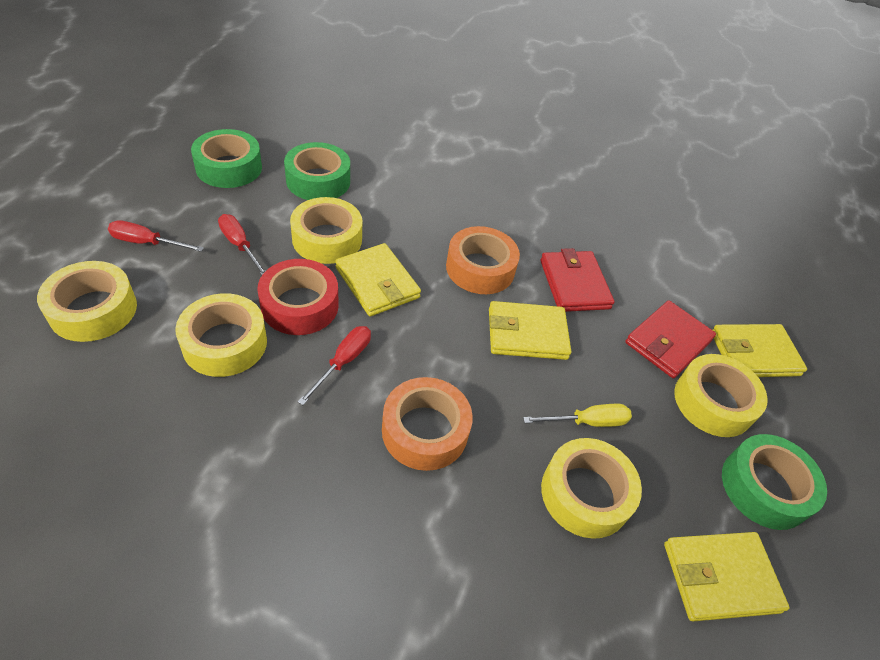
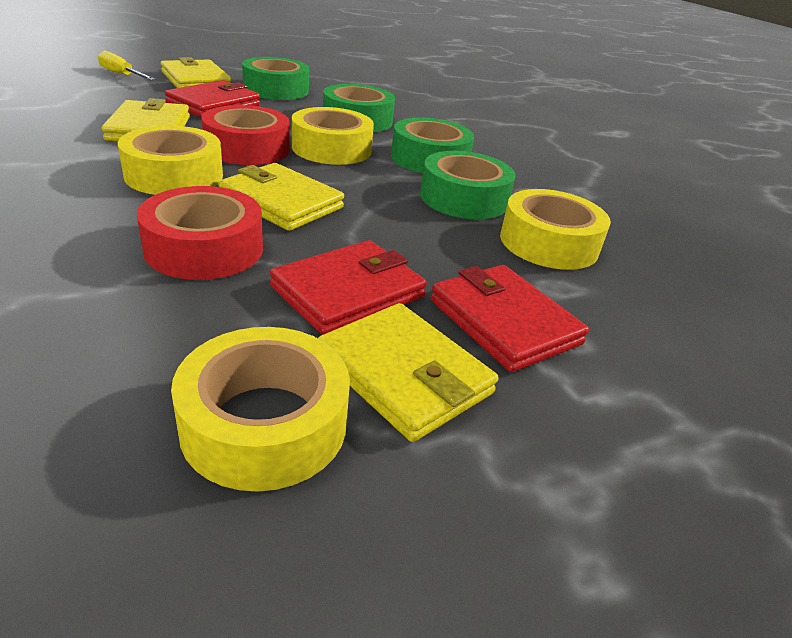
green tape: [191,129,262,188] [284,142,350,200] [722,434,827,530] = 3 -> [242,57,309,100] [323,84,395,132] [391,117,474,173] [420,151,516,219] = 4
orange tape: [382,377,473,471] [446,226,520,294] = 2 -> none = 0
red screwdriver: [108,220,204,252] [218,214,266,275] [298,326,371,405] = 3 -> none = 0
red tape: [257,259,339,335] = 1 -> [137,186,263,280] [202,105,289,165] = 2
red wallet: [540,248,615,312] [625,300,716,378] = 2 -> [165,80,260,118] [270,240,427,335] [430,265,589,372] = 3
yellow tape: [37,261,137,342] [175,293,267,377] [290,197,362,264] [541,438,642,539] [674,354,768,437] = 5 -> [117,126,223,195] [171,327,350,492] [292,107,374,165] [500,189,611,270] = 4

